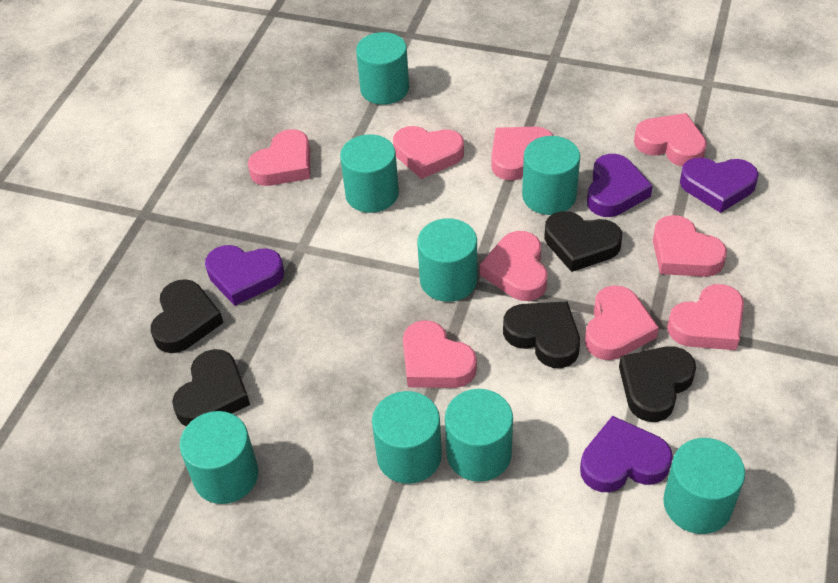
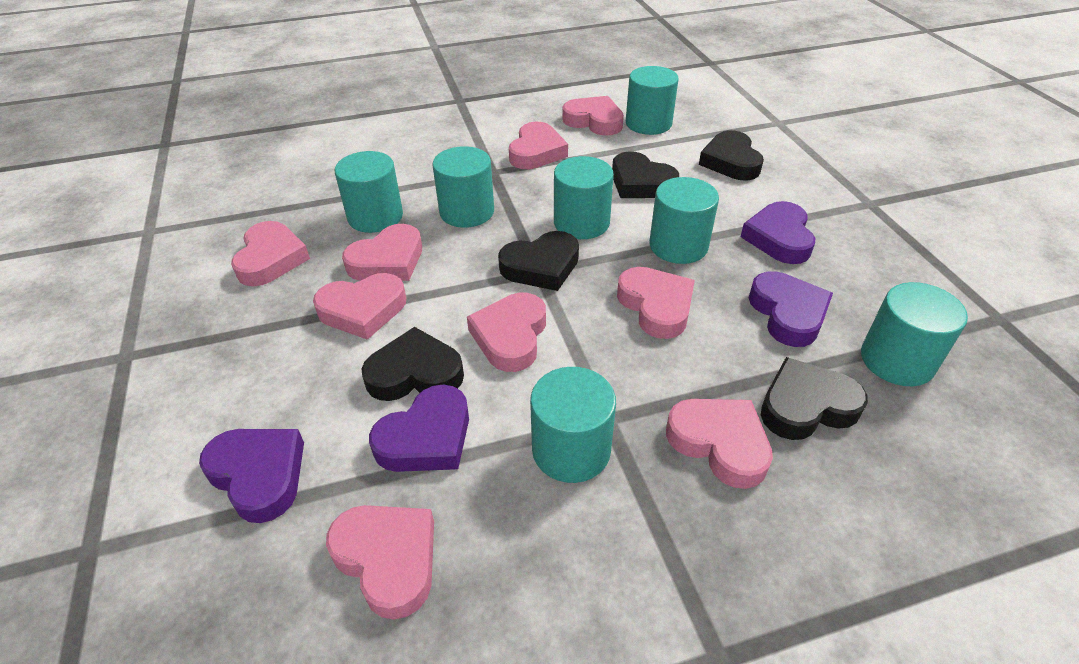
turquoise cylinder: [180,411,258,504] [340,134,399,213] [356,32,409,105] [372,391,442,484] [417,218,477,302] [445,389,513,482] [522,136,580,215] [663,438,745,534] = 8 -> [335,151,403,233] [432,146,494,228] [530,367,616,483] [554,156,614,239] [626,66,679,135] [649,177,719,264] [861,282,968,386] = 7

